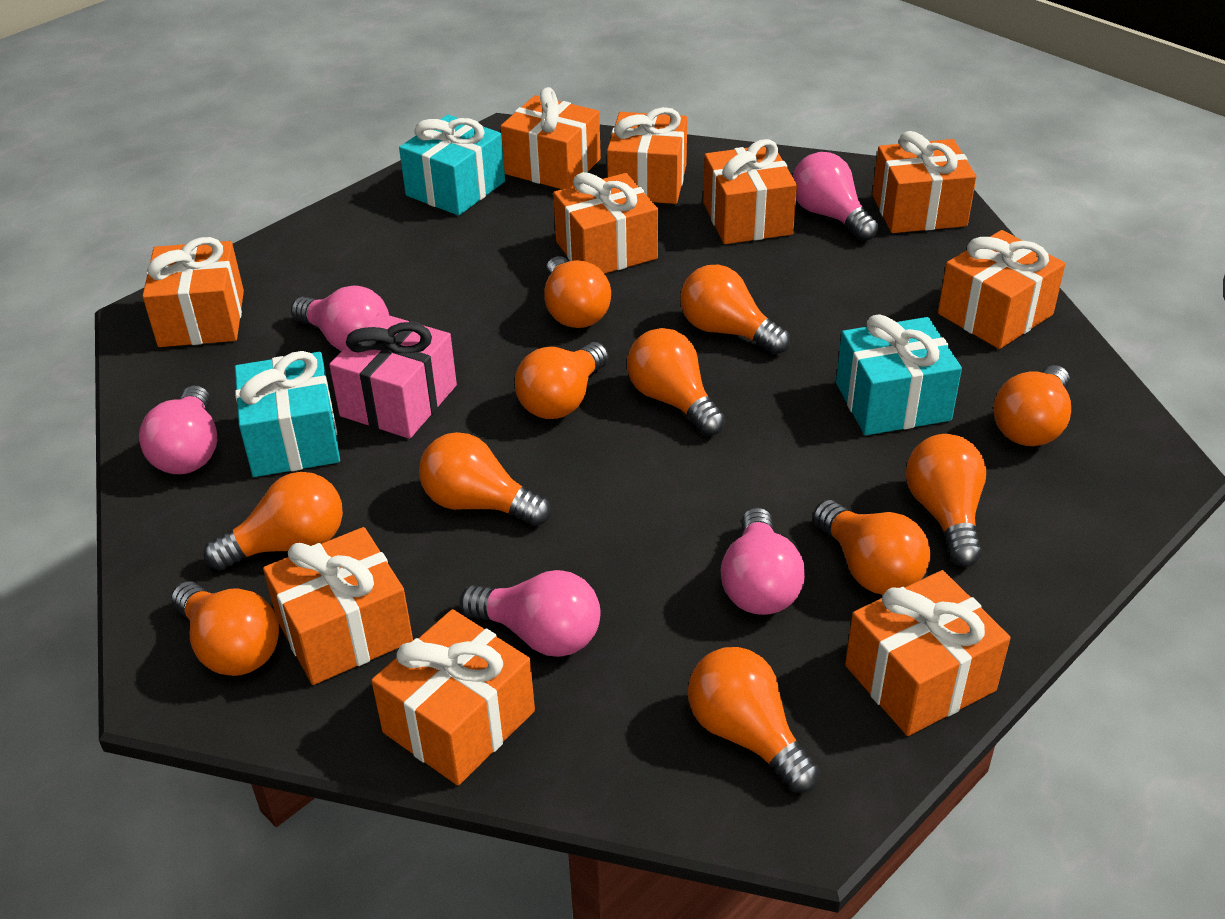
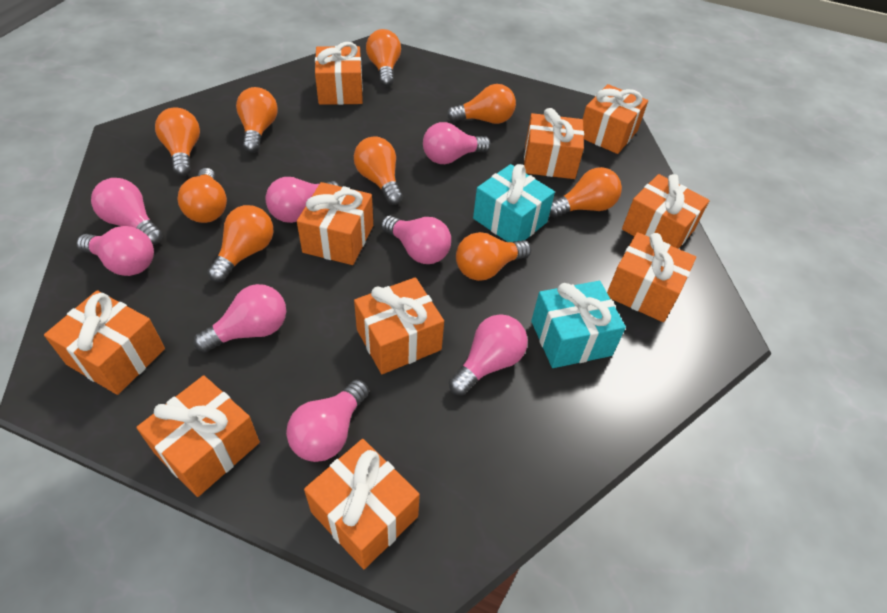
orange light bulb: [171,582,279,676] [203,472,343,570] [419,432,551,526] [515,342,608,419] [544,256,611,328] [627,328,725,436] [680,265,790,354] [688,647,820,792] [813,500,931,595] [906,434,986,567] [994,365,1071,446] = 11 -> [155,108,200,176] [177,168,227,223] [207,205,273,282] [236,87,278,153] [354,137,403,205] [366,29,401,87] [447,84,516,124] [456,232,531,281] [549,167,622,218] = 9
pink gift: [329,313,457,439] = 1 -> none = 0
pink light bulb: [139,385,217,474] [291,285,389,351] [460,570,600,657] [721,507,805,615] [792,152,879,241] = 5 -> [77,226,154,276] [91,178,163,245] [193,284,286,353] [265,177,340,223] [286,380,369,462] [381,216,451,264] [423,122,491,164] [449,314,528,396] = 8
turquoise gift: [235,351,340,477] [399,115,505,216] [836,314,962,435] = 3 -> [473,164,555,242] [531,281,626,368] = 2

